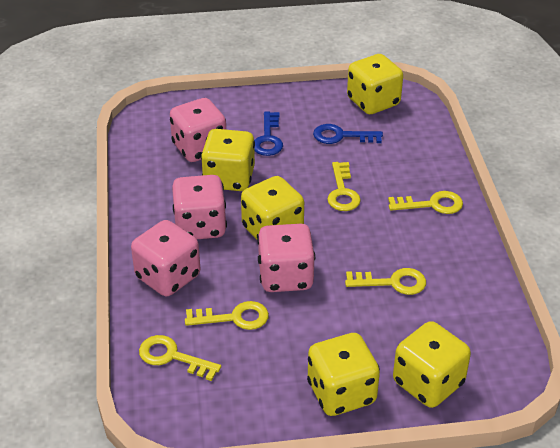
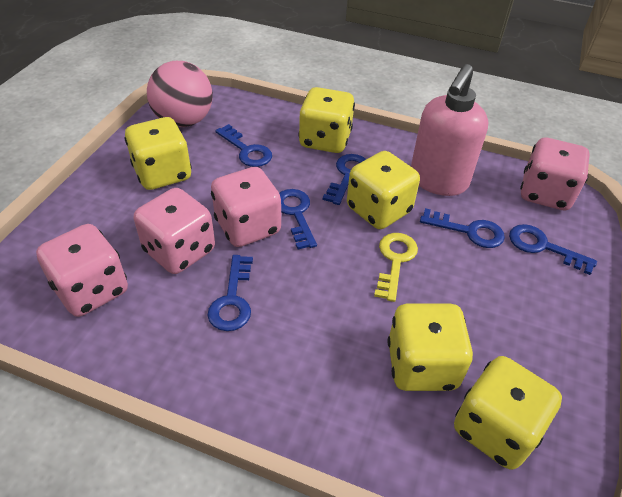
blue key: [254,112,283,156] [313,124,383,144] = 2 -> [207,255,253,331] [215,124,272,167] [279,189,317,249] [323,154,366,205] [420,208,505,248] [509,224,597,275] = 6
pink ball: none = 0 -> [147,61,213,127] = 1
pink soap dispenser: none = 0 -> [411,64,488,196] = 1
yellow key: [139,335,221,381] [185,301,269,330] [328,162,361,211] [345,268,426,295] [388,191,463,214] = 5 -> [374,233,418,302] = 1

